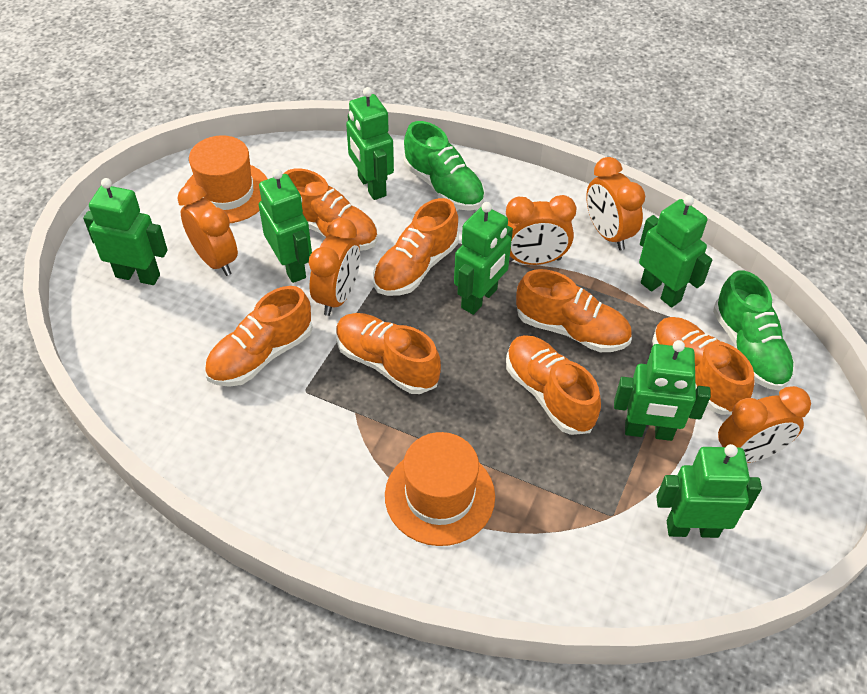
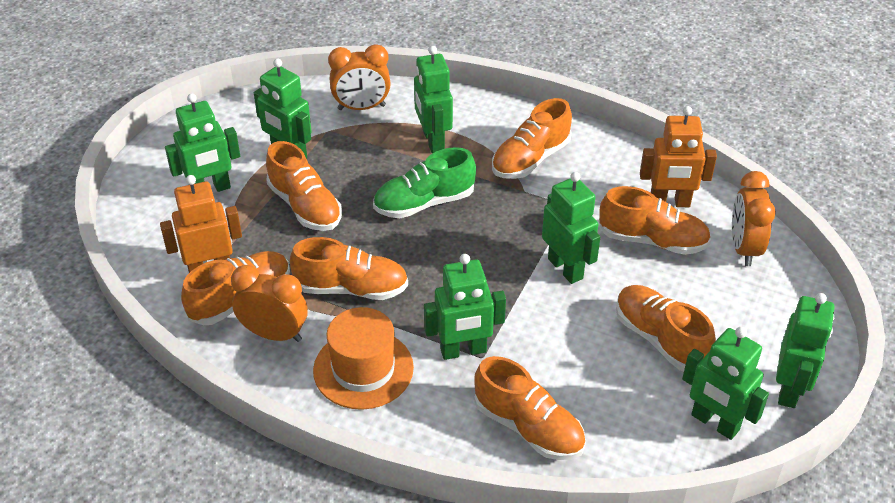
green shoe: [404,121,485,211] [713,270,795,390] = 2 -> [373,147,476,218] = 1
orange clock: [177,184,238,276] [309,218,360,316] [506,195,576,265] [586,157,645,250] [718,386,811,463] = 5 -> [231,265,308,342] [328,44,391,110] [732,171,776,266] = 3
orange hat: [185,135,268,223] [385,432,495,546] = 2 -> [313,307,414,410] = 1
orange robot: none = 0 -> [160,175,242,273] [640,106,717,207] = 2

